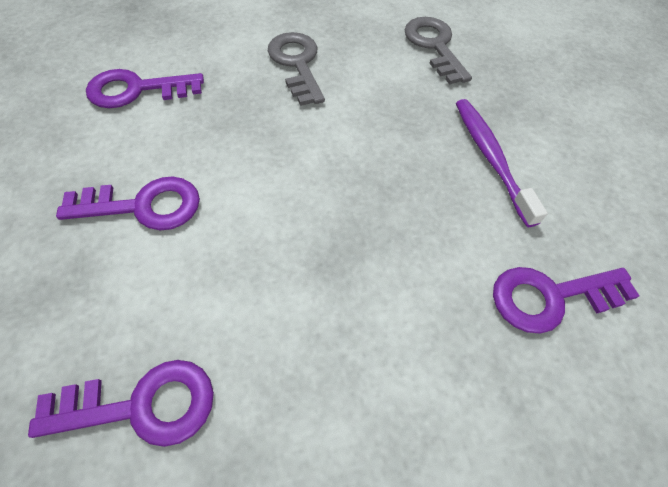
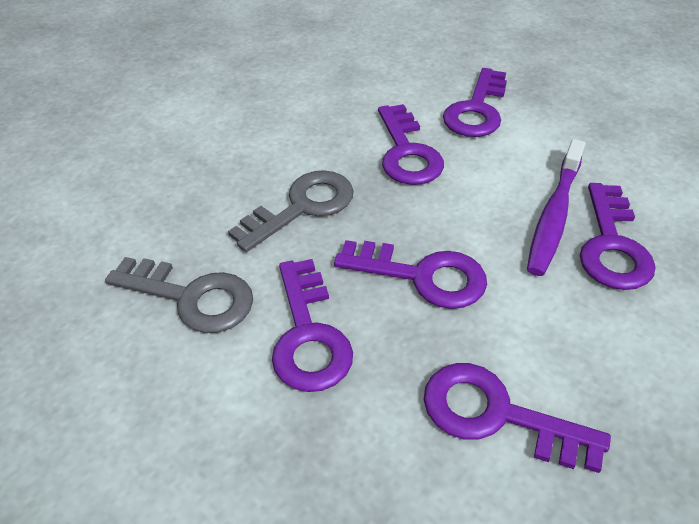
purple key: [28,360,214,447] [56,176,200,230] [86,69,204,108] [493,267,640,334] = 4 -> [272,259,353,392] [334,240,487,309] [378,104,444,185] [424,363,611,473] [443,68,507,137] [580,183,655,290] = 6

